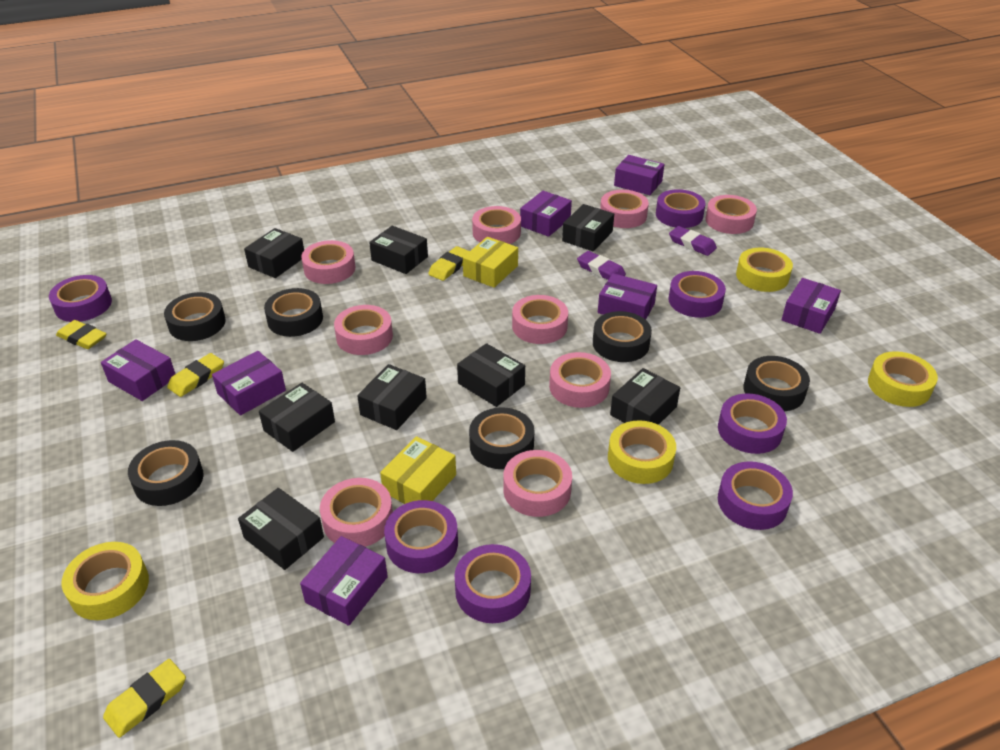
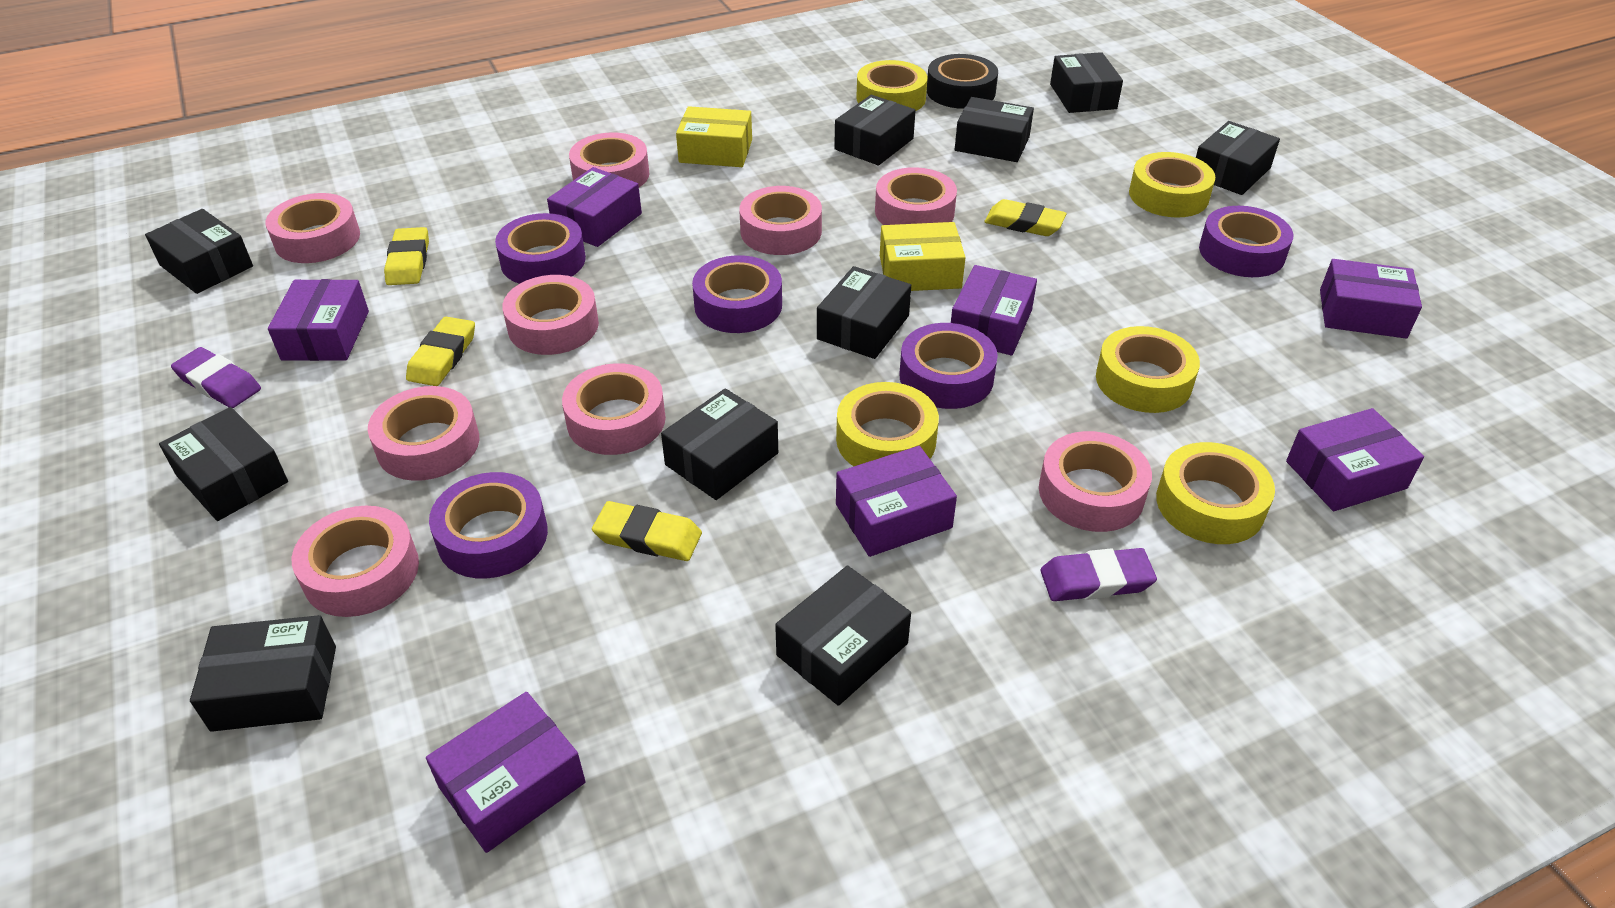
black box: [238,488,324,570] [244,228,304,278] [259,383,335,452] [357,364,427,430] [369,226,428,274] [457,343,525,407] [562,204,614,251] [610,368,680,425] = 8 -> [145,209,253,294] [159,407,288,521] [190,615,336,732] [661,388,778,500] [775,566,911,706] [817,266,911,359] [834,95,916,165] [955,97,1034,162] [1050,52,1123,113] [1196,121,1280,195] = 10
black tape: [128,440,204,506] [164,292,226,341] [264,288,323,337] [469,407,535,469] [593,311,652,362] [743,356,810,411] = 6 -> [927,54,998,109] = 1
purple tape: [49,275,112,322] [384,500,458,573] [455,544,531,623] [656,189,706,228] [668,271,726,318] [718,394,787,454] [718,461,793,530] = 7 -> [429,472,548,579] [495,213,586,284] [692,255,782,333] [899,323,998,409] [1199,206,1293,277] = 5
yellow tape: [61,542,149,620] [608,420,676,484] [736,248,793,292] [868,351,938,407] = 4 -> [836,382,939,466] [856,60,927,111] [1096,326,1200,413] [1129,152,1215,218] [1156,442,1275,544] = 5

